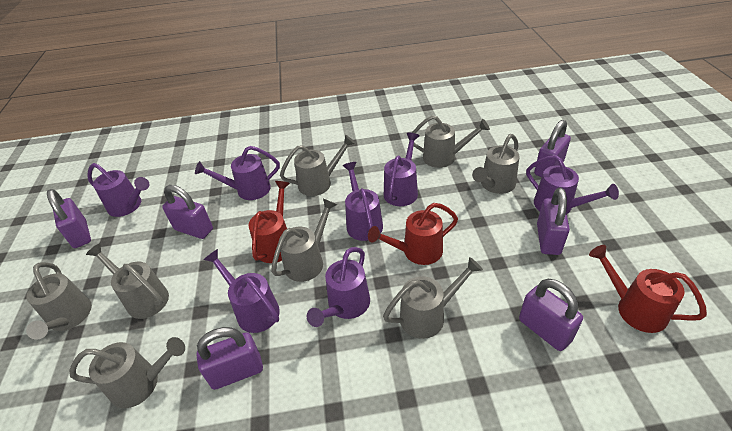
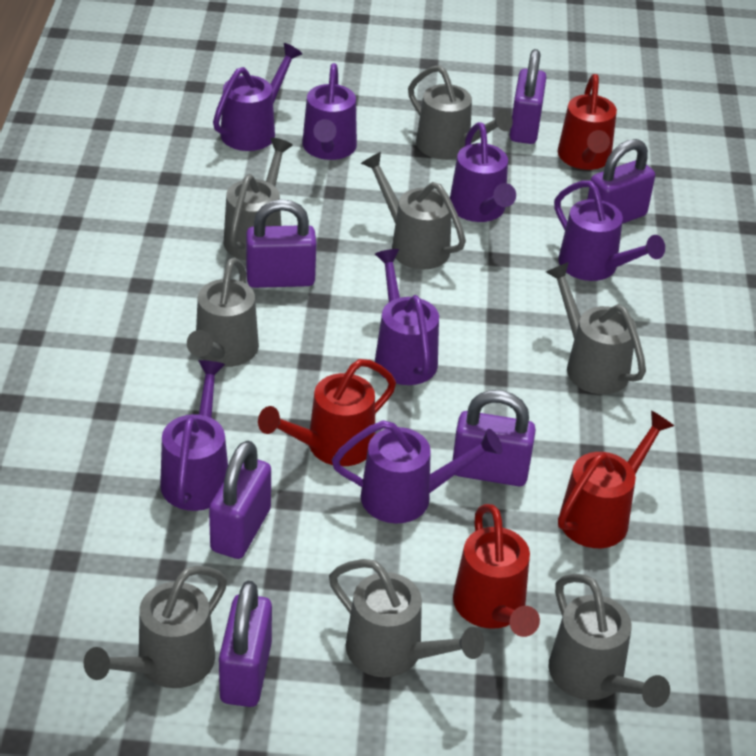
red watering can: [249,181,290,263] [368,203,458,265] [589,245,707,333] = 3 -> [258,359,396,466] [453,504,540,637] [558,74,617,170] [558,410,674,548] = 4

